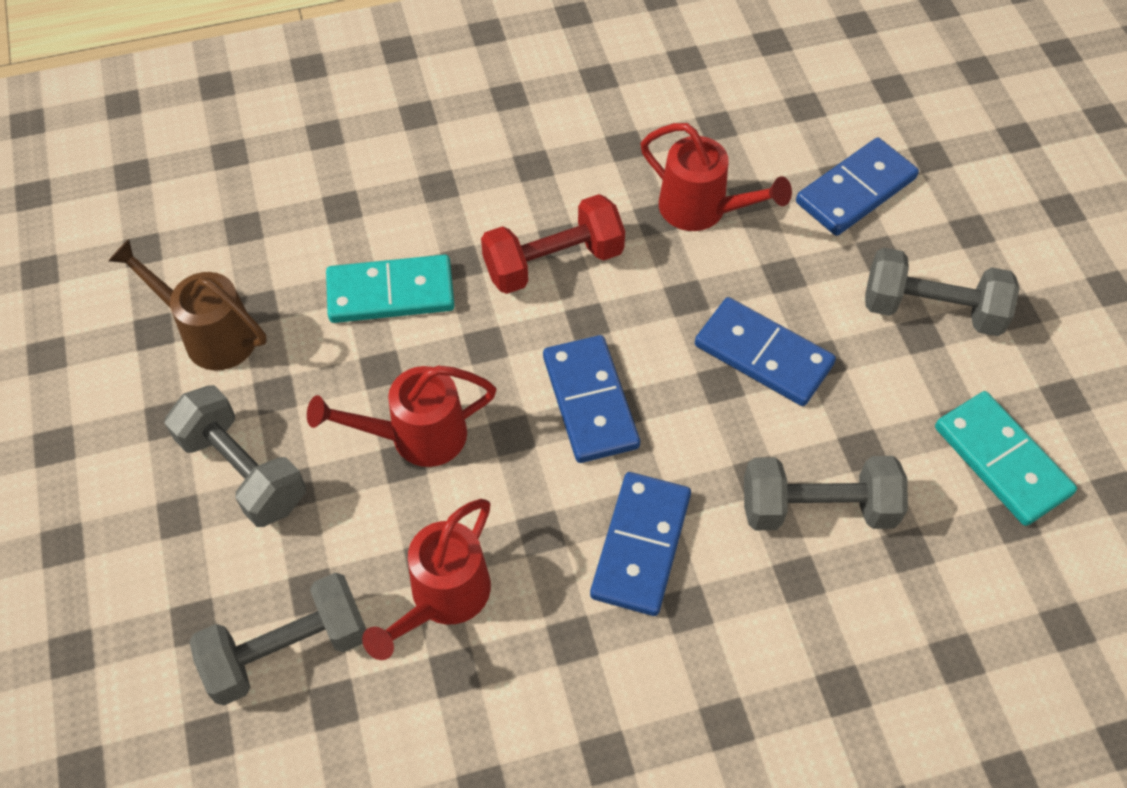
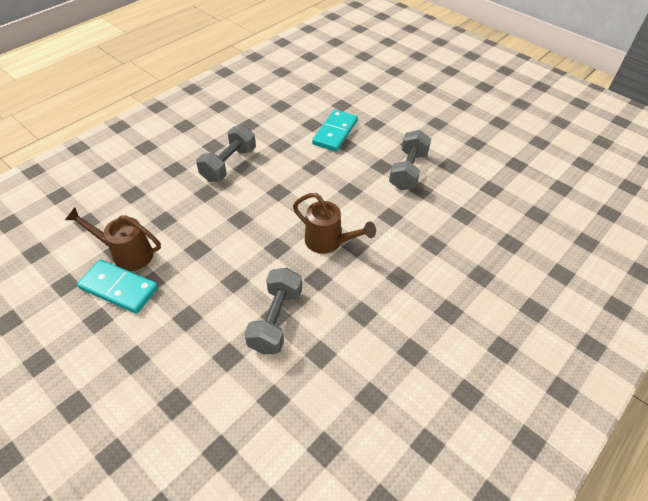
blue domino: [543,335,640,463] [590,472,691,616] [695,297,836,406] [796,138,919,236] = 4 -> none = 0
brown watering can: [108,239,266,371] = 1 -> [65,207,161,271] [293,193,376,254] = 2
grey dumbbell: [164,385,306,527] [190,573,366,705] [744,456,908,530] [865,247,1020,336] = 4 -> [196,125,256,182] [244,268,302,354] [389,130,431,190] = 3
red dumbbell: [481,194,625,294] = 1 -> none = 0
red watering can: [307,366,496,467] [362,499,491,660] [641,123,792,231] = 3 -> none = 0

